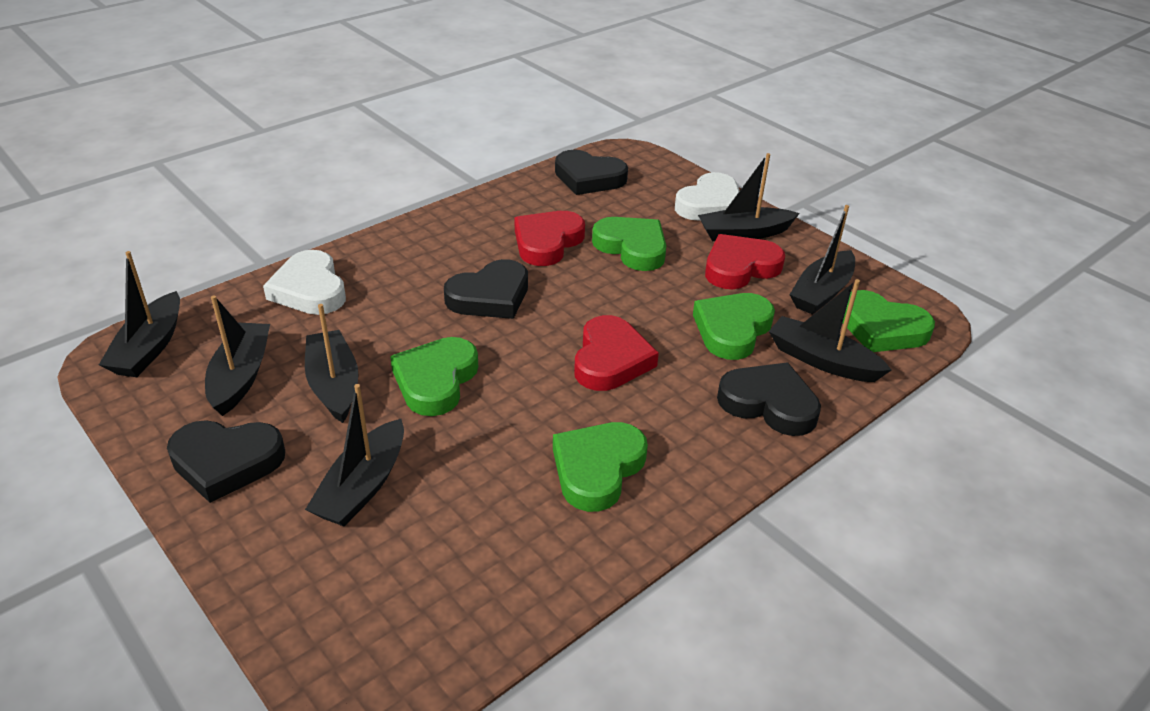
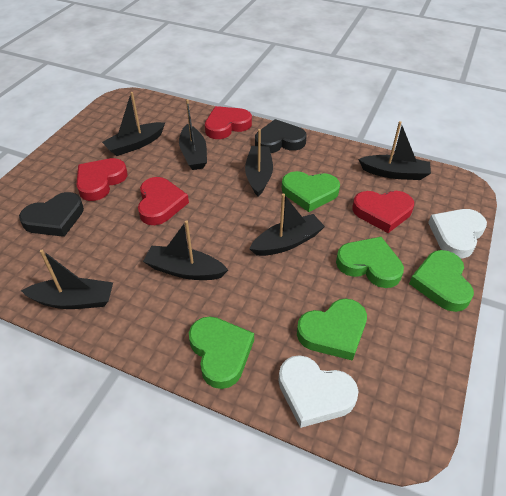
black heart: [167,420,285,503] [444,259,528,319] [555,150,628,195] [717,362,821,436] = 4 -> [19,192,84,237] [255,119,307,153] = 2
red heart: [515,211,585,266] [574,315,659,391] [705,234,785,289] = 3 -> [77,158,128,201] [138,177,189,225] [205,106,252,139] [352,191,414,233] = 4

